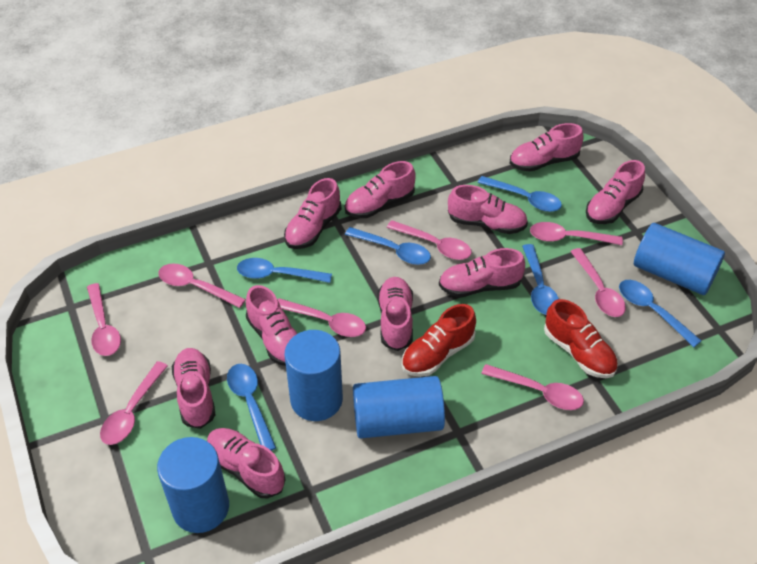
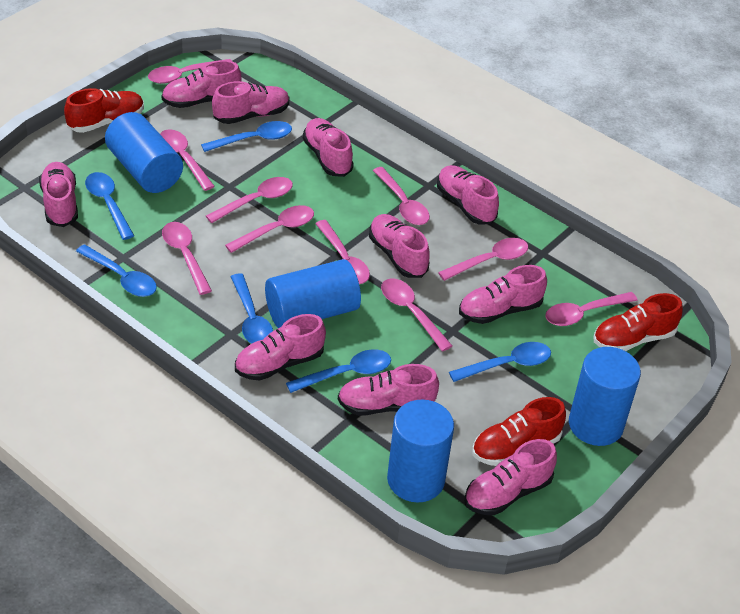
pink spoon: [87,283,121,356] [100,361,168,445] [158,263,246,308] [278,298,366,337] [387,220,472,260] [481,364,584,410] [530,222,623,245] [570,248,626,317] = 8 -> [148,59,232,84] [160,129,215,191] [162,222,212,295] [206,177,293,223] [225,205,314,253] [315,220,370,284] [373,167,430,225] [381,278,452,352] [438,238,528,281] [545,292,638,326] = 10
red shoe: [402,304,476,377] [544,299,618,378] = 2 -> [64,88,144,133] [472,397,566,466] [593,293,683,351] = 3

